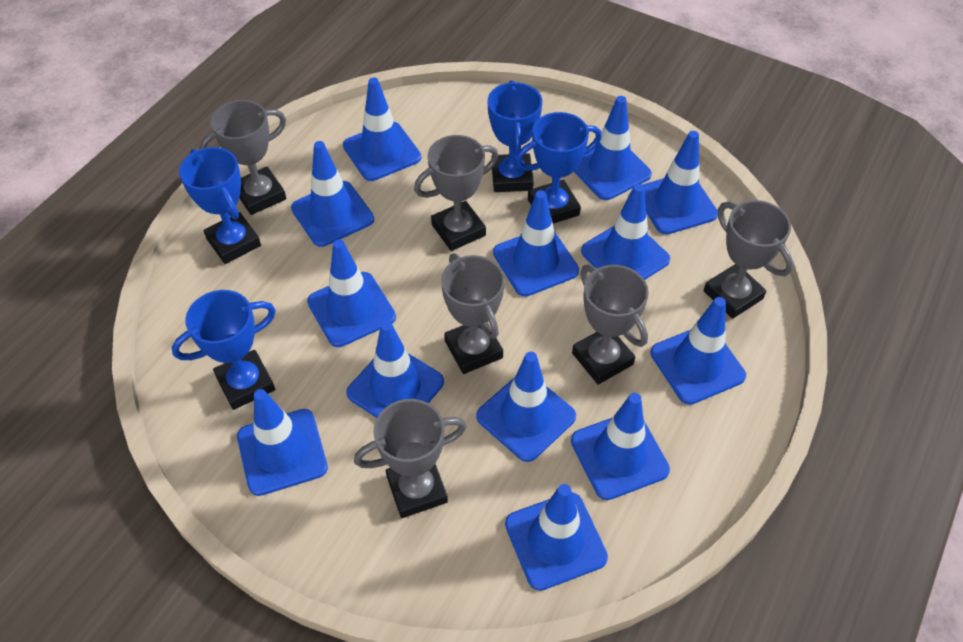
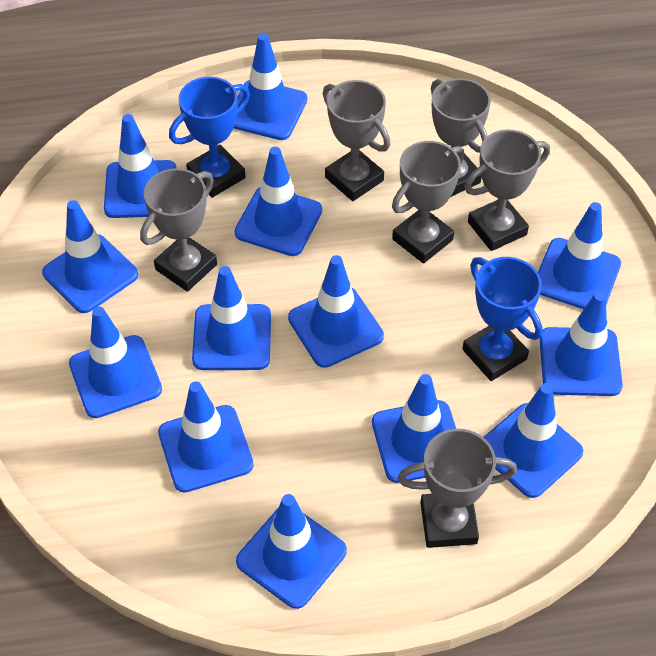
blue trophy: [172,290,276,410] [179,147,261,264] [488,80,542,192] [515,112,602,224] = 4 -> [169,77,250,198] [462,257,543,381] = 2

